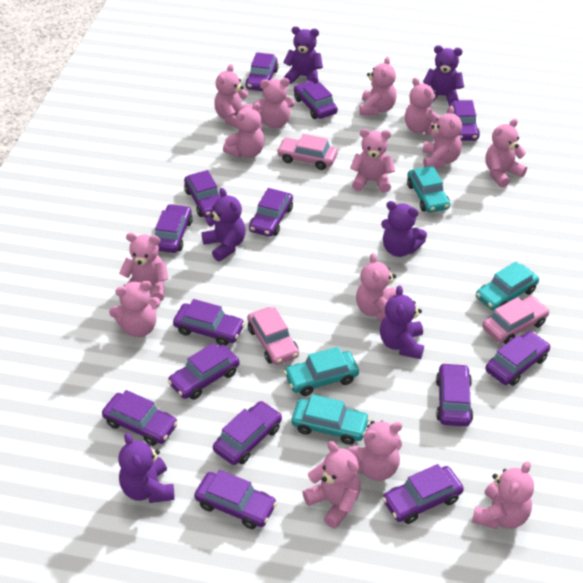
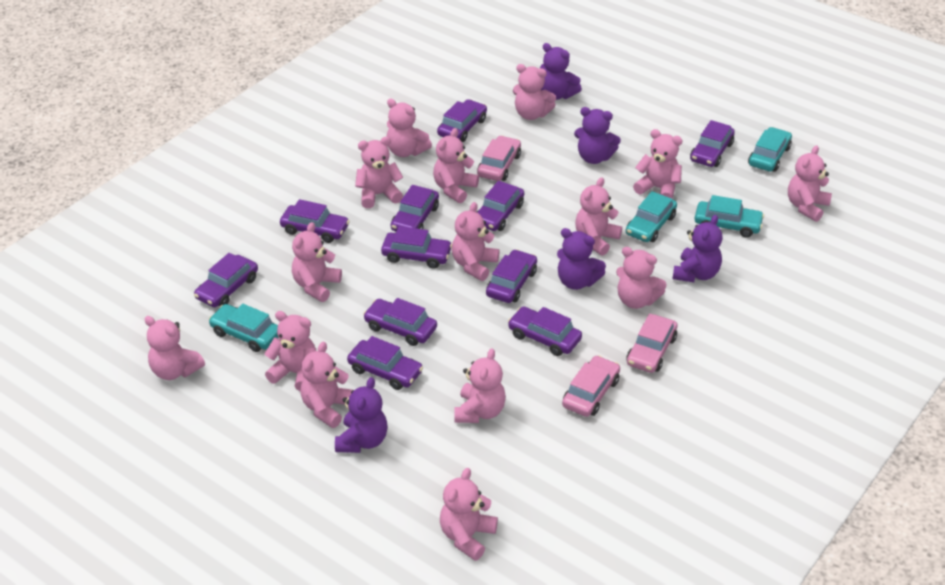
pink teddy bear: [109,281,161,337] [119,233,169,301] [214,64,253,129] [223,102,265,158] [253,78,295,129] [303,441,361,529] [347,420,402,481] [350,129,395,193] [356,253,396,321] [359,57,396,115] [405,78,440,135] [422,106,462,168] [472,461,534,529] [485,119,527,188] = 14 -> [144,316,205,380] [265,311,316,391] [292,222,342,302] [300,342,352,428] [355,137,403,208] [387,99,432,157] [433,128,479,203] [440,468,498,561] [452,202,499,281] [455,348,506,423] [513,64,556,120] [575,177,622,256] [616,247,667,309] [633,129,682,199] [788,145,832,222] = 15
purple car: [102,390,178,446] [155,204,193,253] [168,343,240,400] [173,299,245,346] [184,170,221,218] [194,470,277,529] [213,401,282,465] [245,52,279,91] [249,188,293,237] [294,81,338,119] [382,464,464,524] [436,363,473,427] [447,100,480,141] [486,331,550,386] = 14 -> [194,253,258,307] [280,199,349,243] [347,336,423,390] [363,298,437,346] [381,226,452,269] [391,185,439,232] [437,99,487,142] [477,181,524,231] [486,249,537,303] [508,306,582,356] [690,120,735,167] = 11
purple teddy bear: [118,433,175,503] [202,188,246,261] [283,26,323,84] [380,285,424,359] [381,201,427,257] [423,45,464,105] = 6 -> [335,377,388,453] [540,43,582,100] [557,228,606,290] [574,107,621,164] [673,215,722,282] = 5

